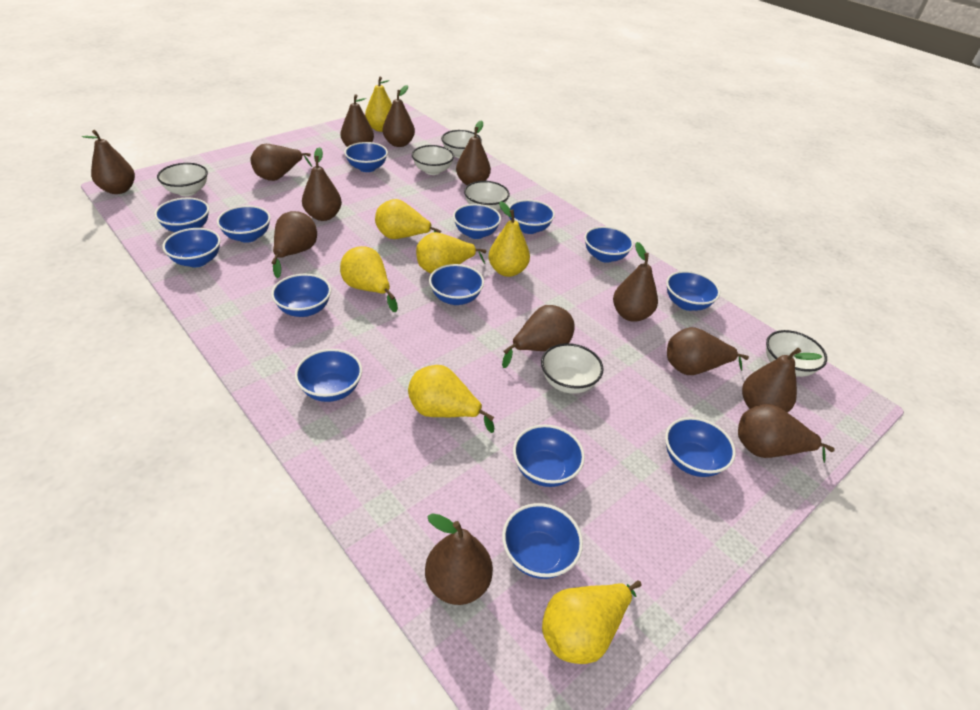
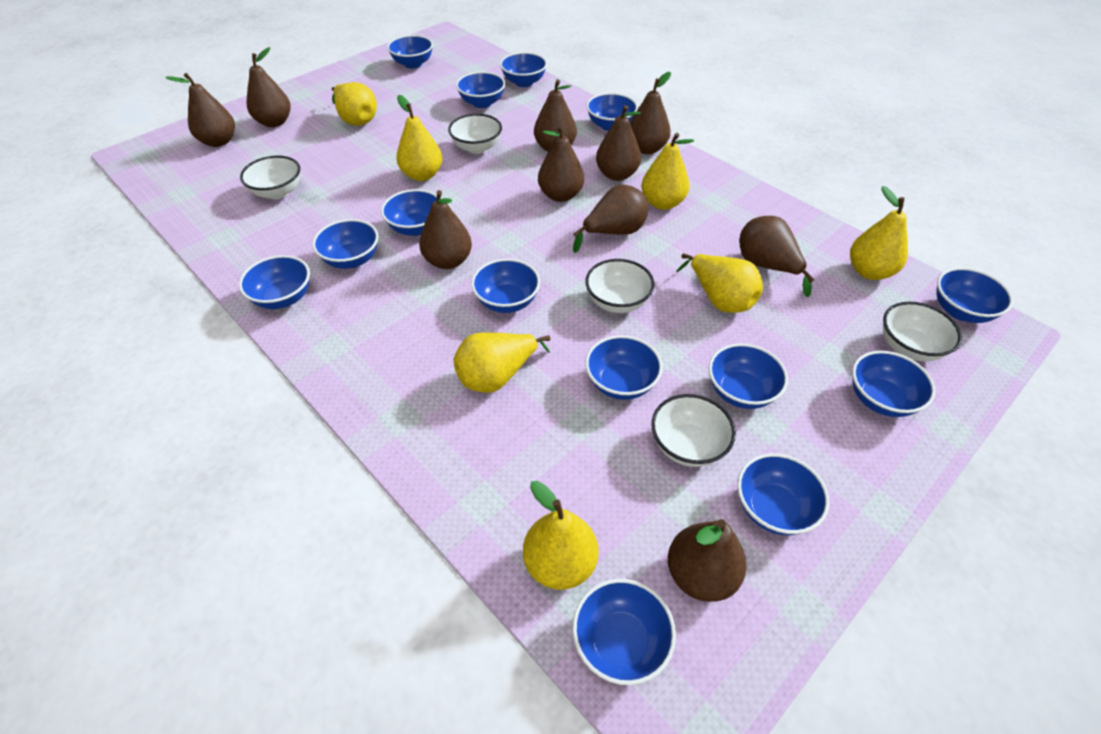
brown pear: [82,130,135,194] [250,144,312,181] [272,211,317,278] [302,147,342,221] [340,94,374,147] [383,85,415,147] [425,513,493,605] [456,120,491,185] [502,305,575,368] [613,242,658,322] [667,327,749,375] [738,404,835,463] [742,348,822,412] = 13 -> [165,73,235,147] [247,47,291,127] [419,190,472,269] [534,79,577,152] [538,125,584,202] [573,185,649,253] [596,105,641,181] [630,72,671,154] [668,519,747,602] [739,216,814,297] = 10
white bowl: [157,163,208,196] [412,145,454,175] [441,130,482,158] [464,181,510,210] [541,343,604,394] [766,330,827,377] = 6 -> [240,156,300,199] [448,114,502,154] [585,259,655,313] [651,394,736,467] [883,302,962,362] = 5

